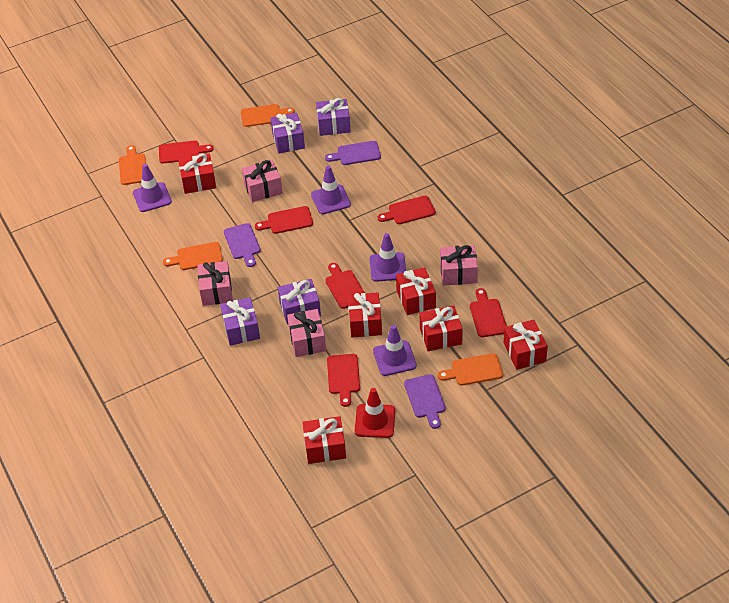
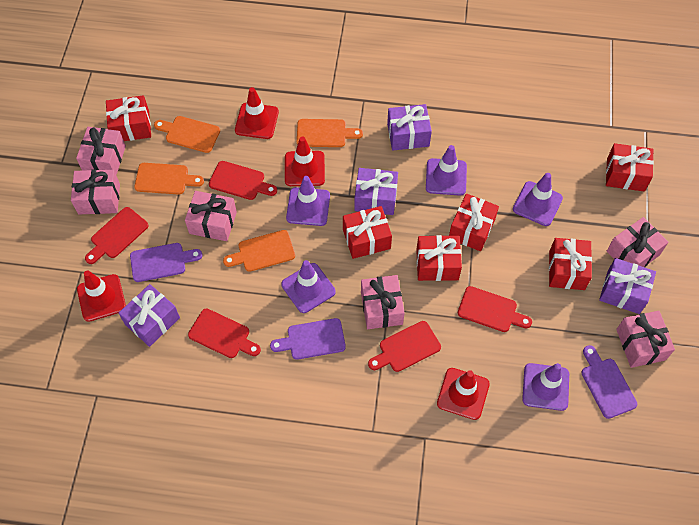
pink gift: [197,261,233,306] [242,160,283,202] [287,309,326,357] [440,245,478,286] = 4 -> [71,169,120,214] [76,127,126,175] [185,191,237,241] [361,275,405,329] [607,217,668,267] [616,311,675,368] = 6
purple traffic cone: [133,164,172,212] [311,166,351,214] [369,233,406,282] [373,325,417,376] = 4 -> [281,260,336,313] [286,176,330,226] [426,145,467,196] [513,173,563,226] [522,363,569,411] = 5
red cutting board: [159,141,214,164] [255,206,313,234] [325,263,365,309] [327,354,360,407] [378,196,436,224] [470,288,507,337] = 6 -> [85,207,149,264] [188,309,261,358] [209,161,277,200] [368,321,441,372] [458,286,532,332] = 5
red traffic cone: [355,388,395,438] = 1 -> [77,270,126,322] [235,87,279,139] [285,136,325,186] [437,368,490,420] = 4

